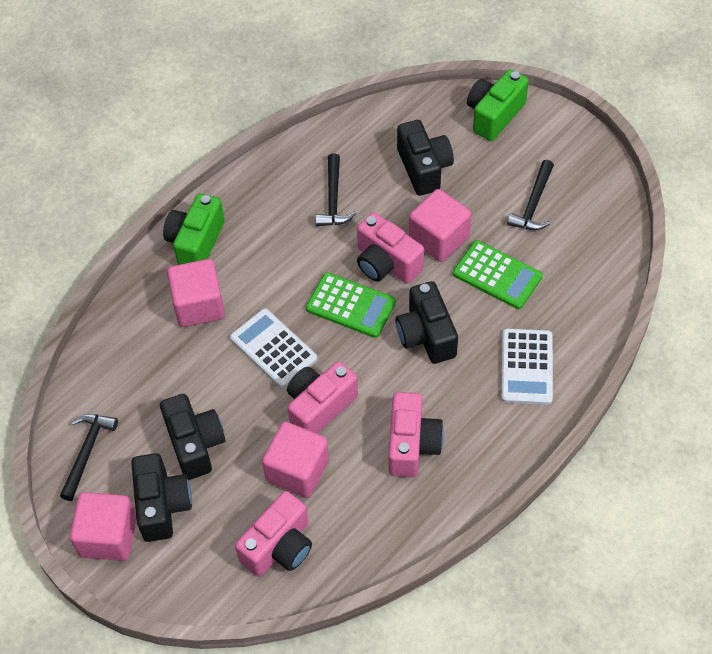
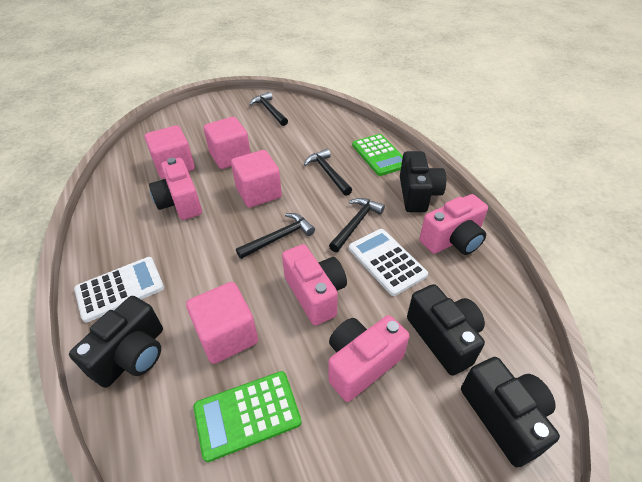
black hammer: [60,414,118,501] [315,153,356,226] [507,160,554,230] = 3 -> [236,213,315,259] [249,92,288,126] [304,149,352,196] [329,198,385,252] = 4
green camera: [163,194,225,265] [467,69,529,141] = 2 -> none = 0

